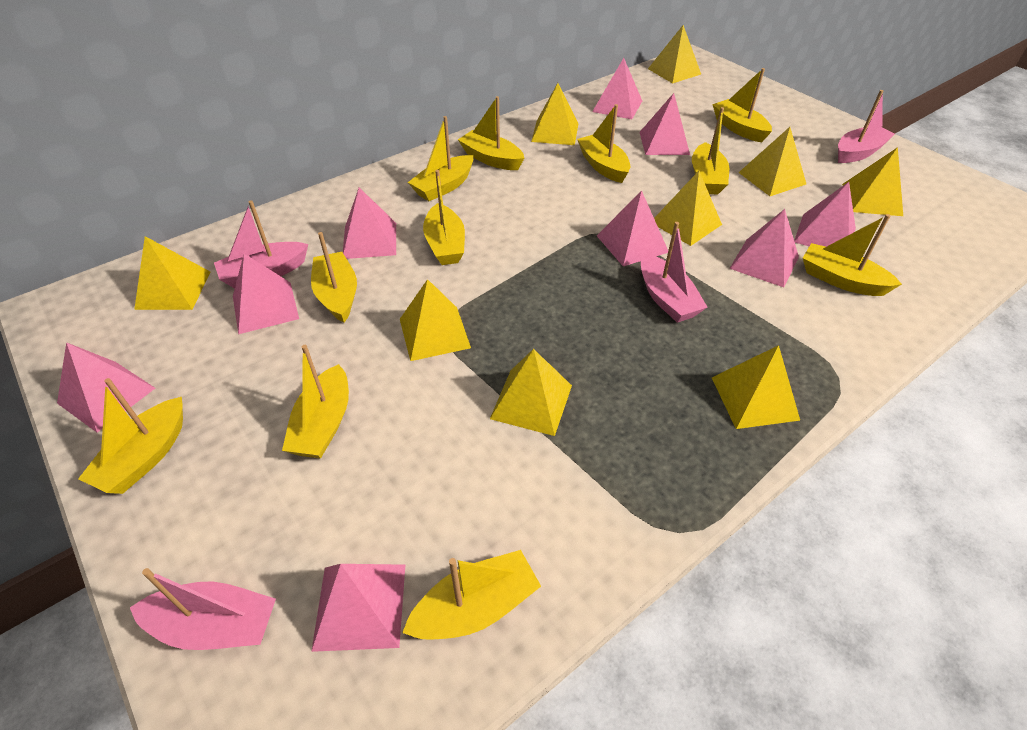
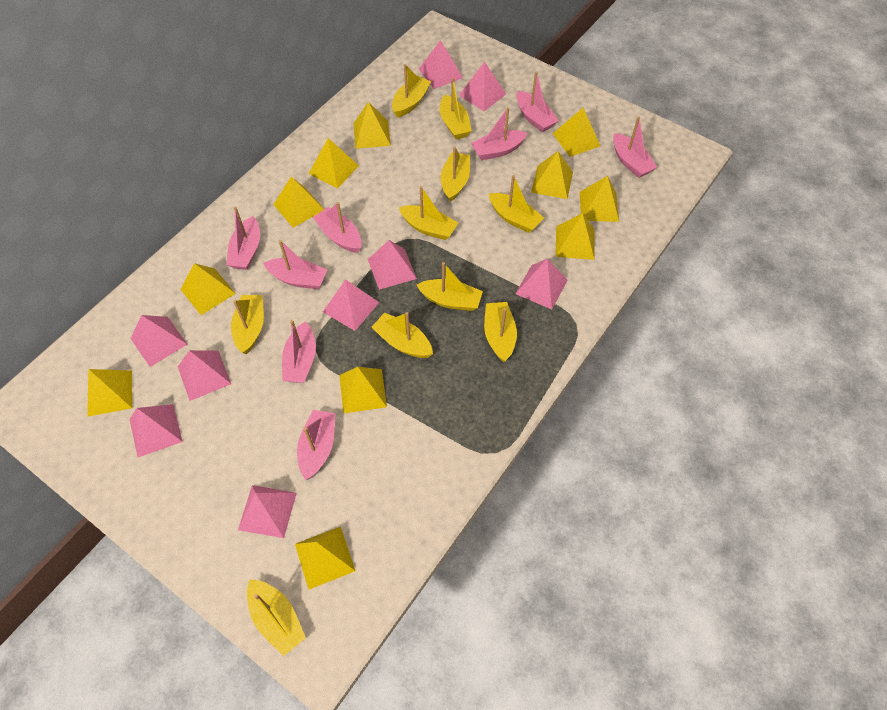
pink boat: [130,568,276,650] [214,200,308,288] [641,222,708,323] [838,90,895,163] = 4 -> [226,206,260,270] [263,240,327,289] [282,320,316,383] [297,410,335,480] [313,202,362,253] [471,107,527,160] [516,72,559,132] [613,116,657,178] = 8
yellow boat: [78,378,183,494] [282,345,349,459] [311,232,357,323] [402,550,541,640] [408,116,473,201] [423,170,465,265] [458,96,524,170] [577,104,631,183] [692,107,729,195] [712,68,772,142] [803,214,902,296] = 11 -> [231,295,264,354] [247,579,306,656] [371,312,433,358] [392,64,431,118] [399,186,458,240] [417,262,483,311] [440,78,472,139] [441,147,470,202] [484,302,517,362] [489,175,544,233] = 10
yellow pyramid: [134,236,210,310] [400,279,471,361] [490,349,572,436] [531,83,578,145] [648,25,701,84] [654,171,722,246] [712,345,800,429] [738,127,806,196] [842,147,903,216] = 9 -> [87,369,132,417] [180,263,236,315] [273,177,324,228] [295,526,355,590] [309,138,359,189] [339,367,387,414] [353,102,391,149] [531,151,573,199] [553,108,600,157] [555,213,595,260] [579,176,619,222] = 11

